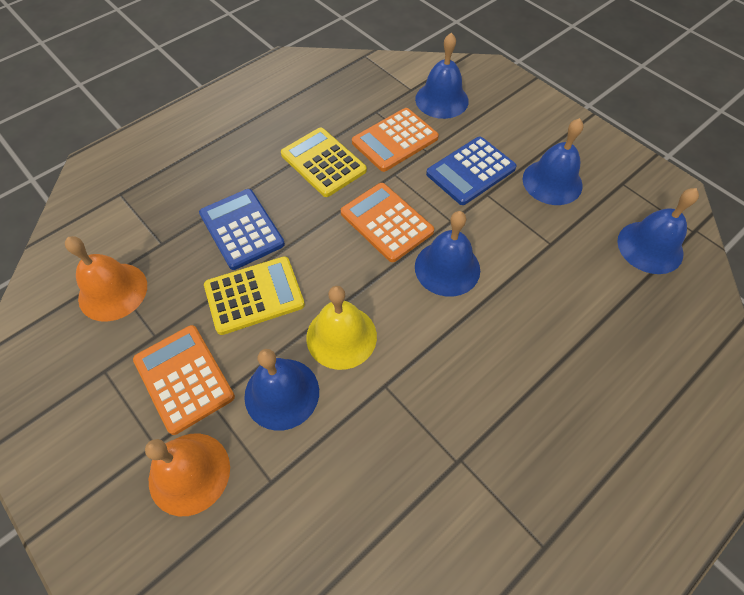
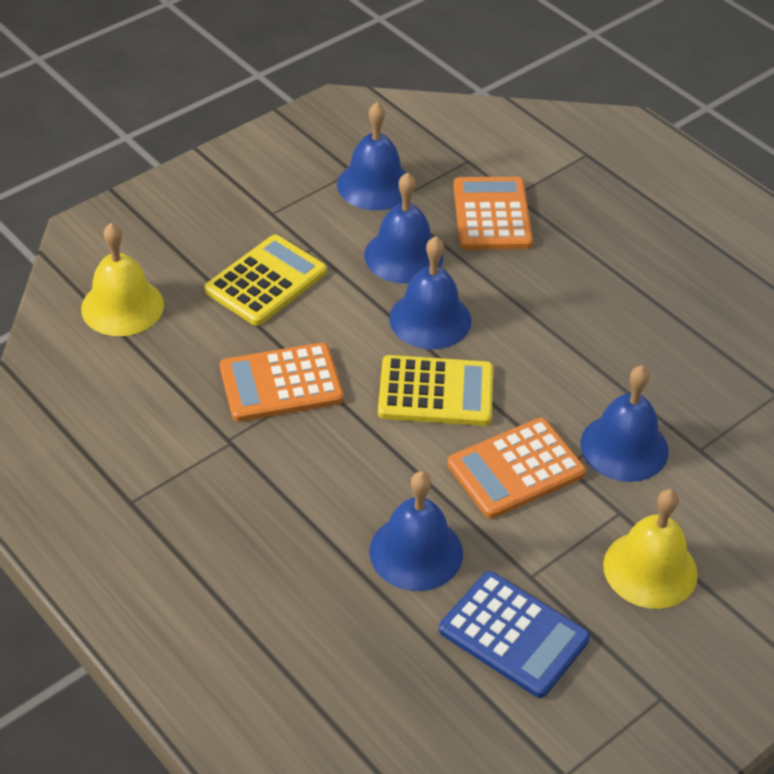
blue calculator: [199,189,285,270] [426,137,517,205] = 2 -> [439,571,590,698] = 1
orange bell: [65,236,147,322] [145,433,230,516] = 2 -> none = 0
yellow bell: [306,286,377,370] = 1 -> [81,223,164,336] [603,489,698,609] = 2

